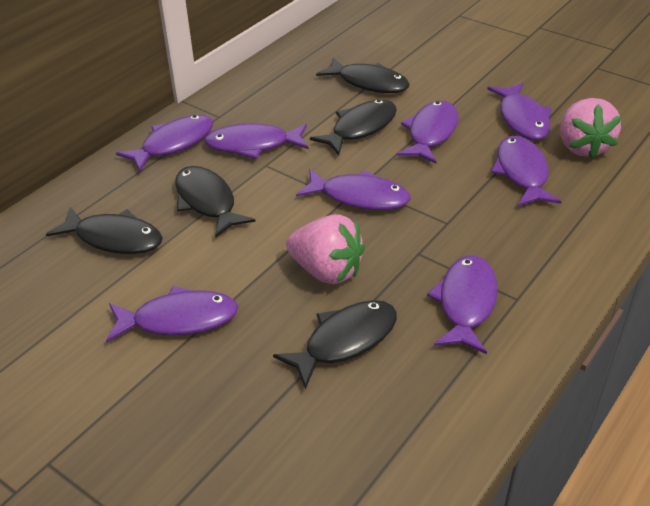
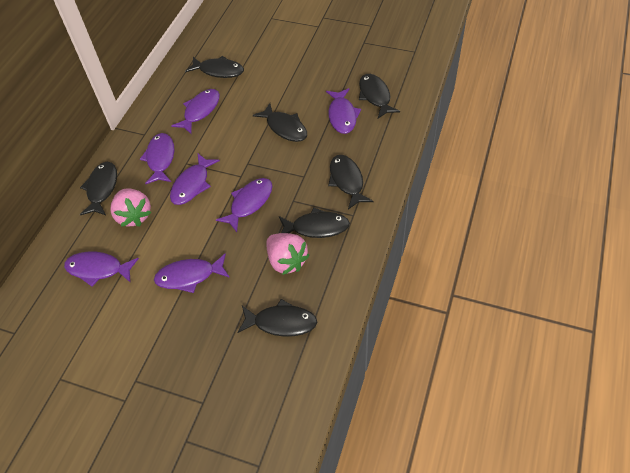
black fish: [46,207,163,254] [175,166,255,238] [273,300,397,390] [310,100,397,155] [316,57,410,93] = 5 -> [80,162,117,215] [185,56,244,78] [237,299,317,337] [253,103,307,142] [279,207,350,238] [328,155,373,209] [359,74,400,118] = 7
purple fish: [106,286,238,342] [116,115,213,172] [205,123,308,159] [296,169,411,210] [397,101,458,164] [427,255,497,354] [487,83,552,140] [491,136,561,207] = 8 -> [64,251,139,287] [140,133,174,184] [154,253,230,293] [170,154,220,205] [171,89,220,134] [216,178,273,232] [326,88,361,134] = 7

